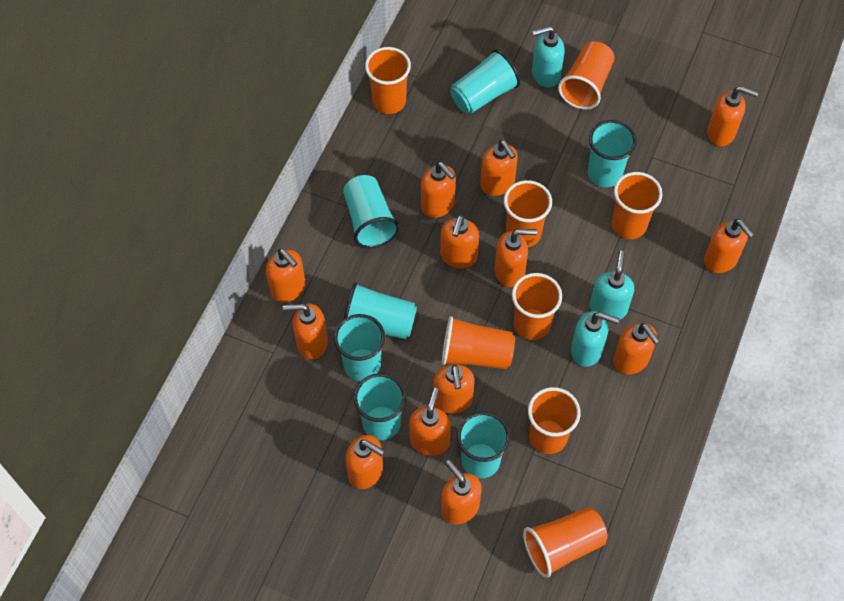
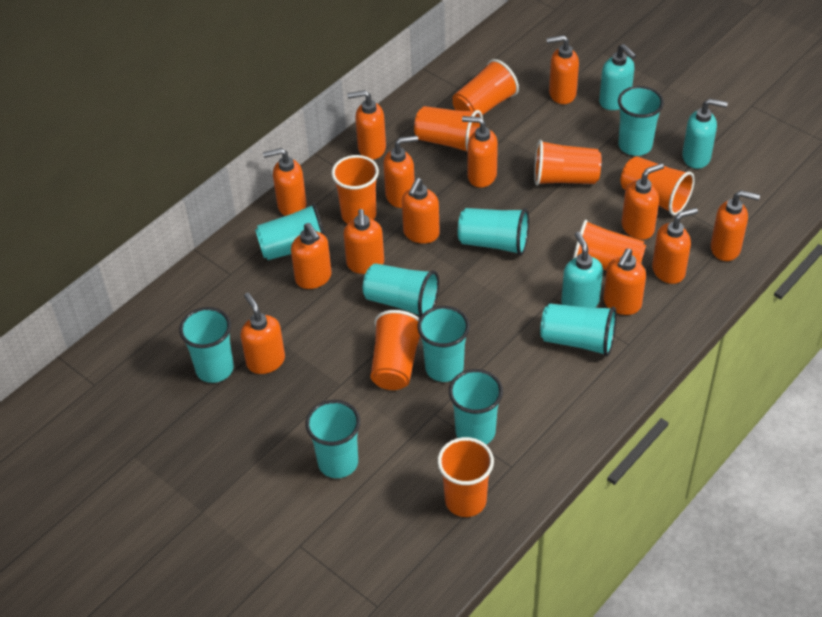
turquoise cup: [334,314,385,381] [343,175,400,248] [344,282,417,339] [353,373,406,440] [450,49,520,114] [457,412,510,478] [588,120,636,187] = 7 -> [179,307,234,383] [255,203,325,260] [305,400,360,478] [363,263,439,317] [417,306,470,382] [449,369,503,445] [458,208,529,256] [540,304,617,357] [618,86,664,156] = 9

